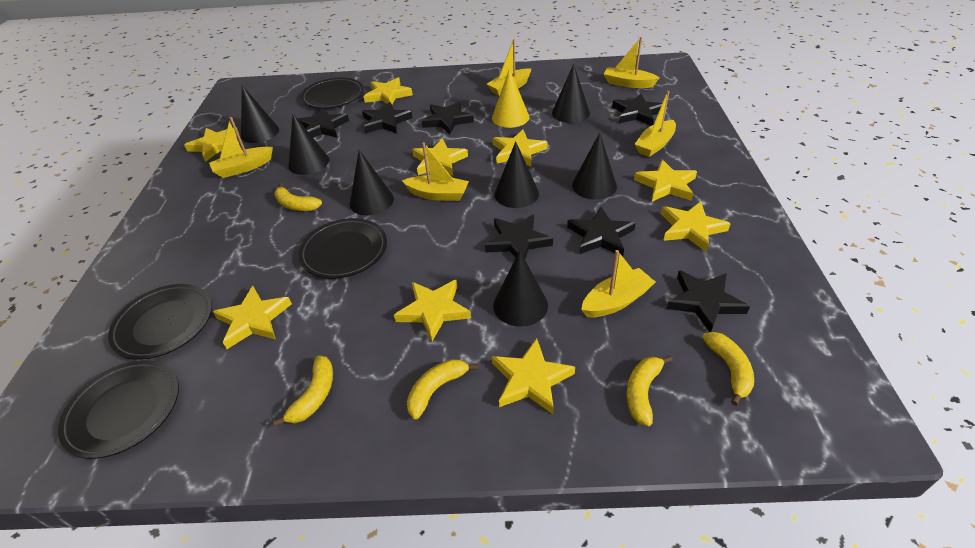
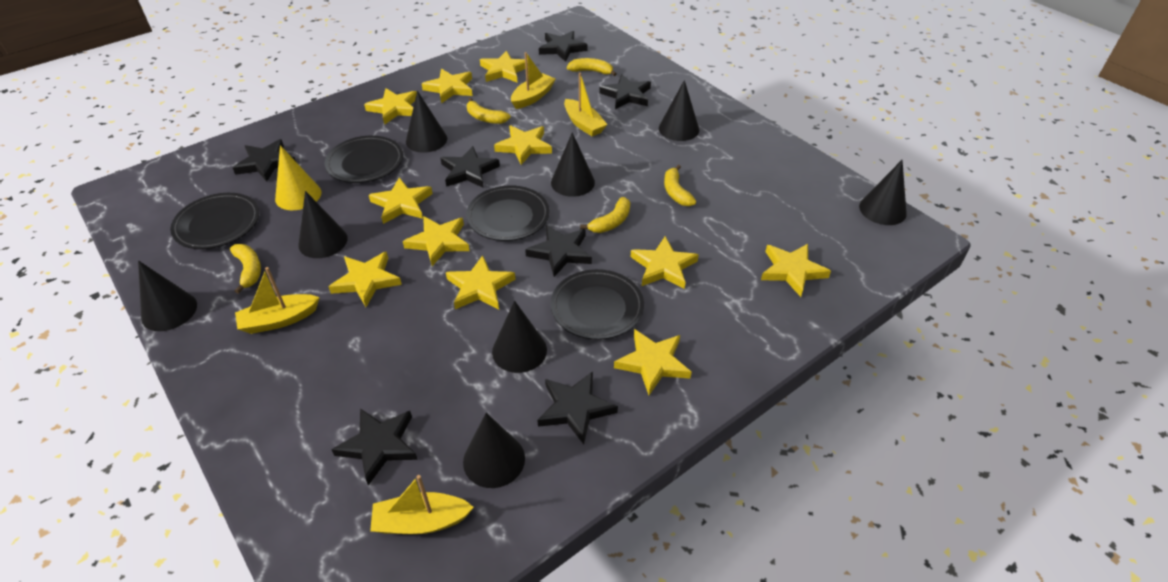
black cone: [241,85,279,143] [288,114,329,175] [349,150,394,215] [493,251,548,327] [494,141,539,208] [552,64,590,123] [572,133,617,199] = 7 -> [138,261,197,331] [299,191,348,258] [406,91,447,153] [463,413,525,488] [492,300,547,373] [551,132,595,197] [659,80,699,141] [859,160,907,225] = 8
yellow boat: [209,117,273,178] [402,142,469,201] [487,39,531,96] [581,250,655,317] [604,37,660,88] [635,91,676,157] = 6 -> [235,267,320,334] [370,475,474,534] [511,52,555,109] [564,73,608,136] = 4
yellow star: [184,127,239,162] [213,286,292,349] [364,77,413,104] [394,279,471,341] [412,138,468,175] [492,338,575,414] [493,130,548,167] [634,159,697,201] [661,202,731,252] = 9 -> [329,251,402,307] [364,88,417,125] [369,177,433,224] [403,216,470,266] [422,69,473,103] [446,255,516,309] [480,51,526,82] [494,125,552,165] [614,329,692,395] [631,236,699,289] [761,244,831,297] = 11

